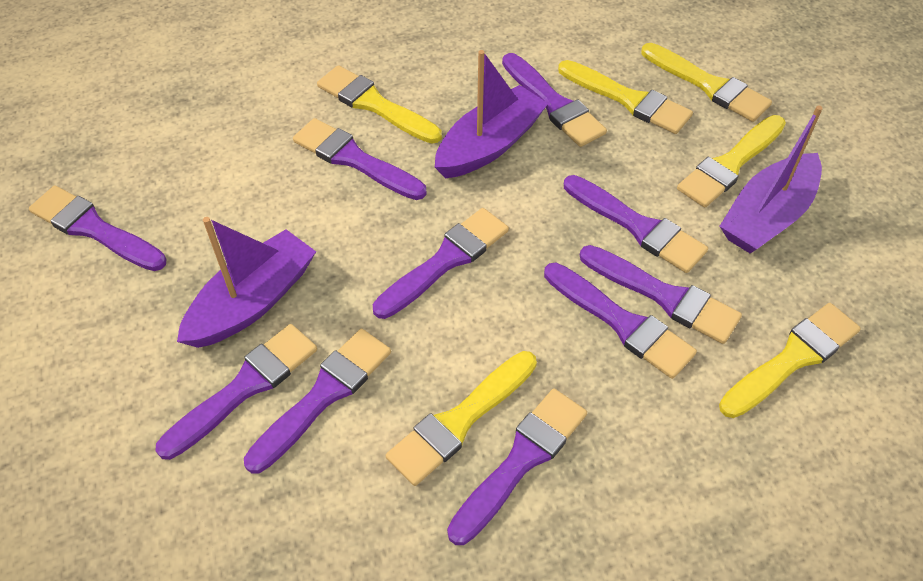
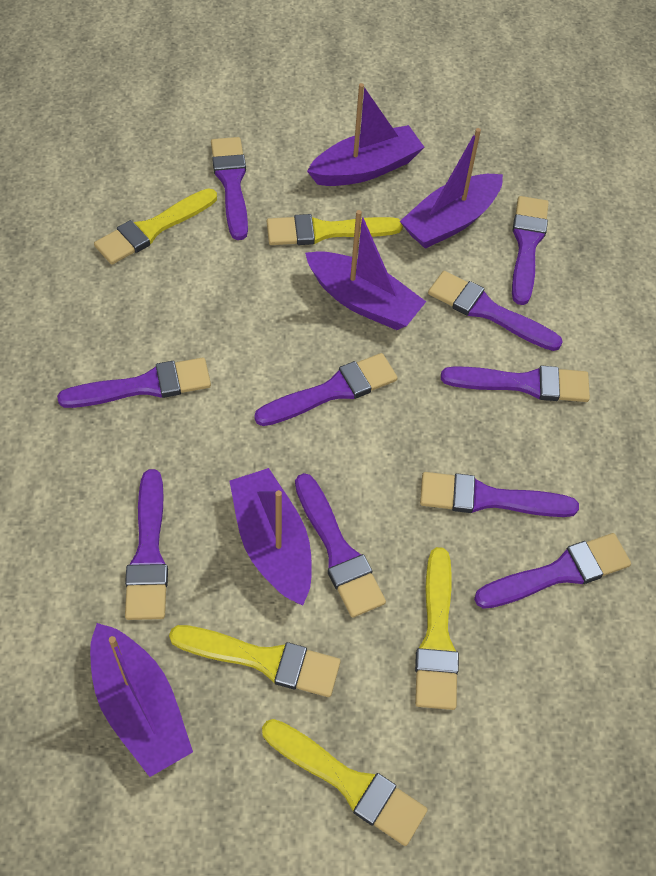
purple boat: [177,217,316,348] [435,50,548,178] [720,105,823,253] = 3 -> [90,623,193,777] [229,468,312,605] [305,210,426,330] [307,83,424,186] [400,128,503,249] = 5
yellow brush: [317,65,442,143] [386,351,537,486] [558,60,693,134] [641,43,772,122] [677,115,786,208] [719,303,861,418] = 6 -> [94,188,217,265] [169,625,341,697] [262,719,428,846] [267,214,403,245] [415,547,459,710] = 5

